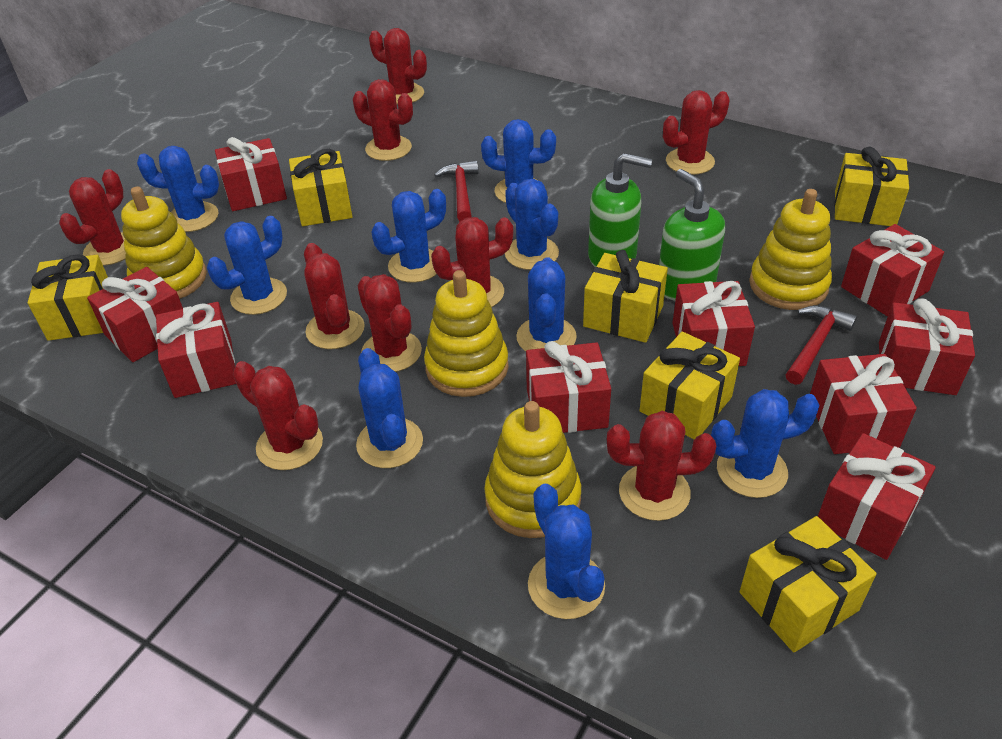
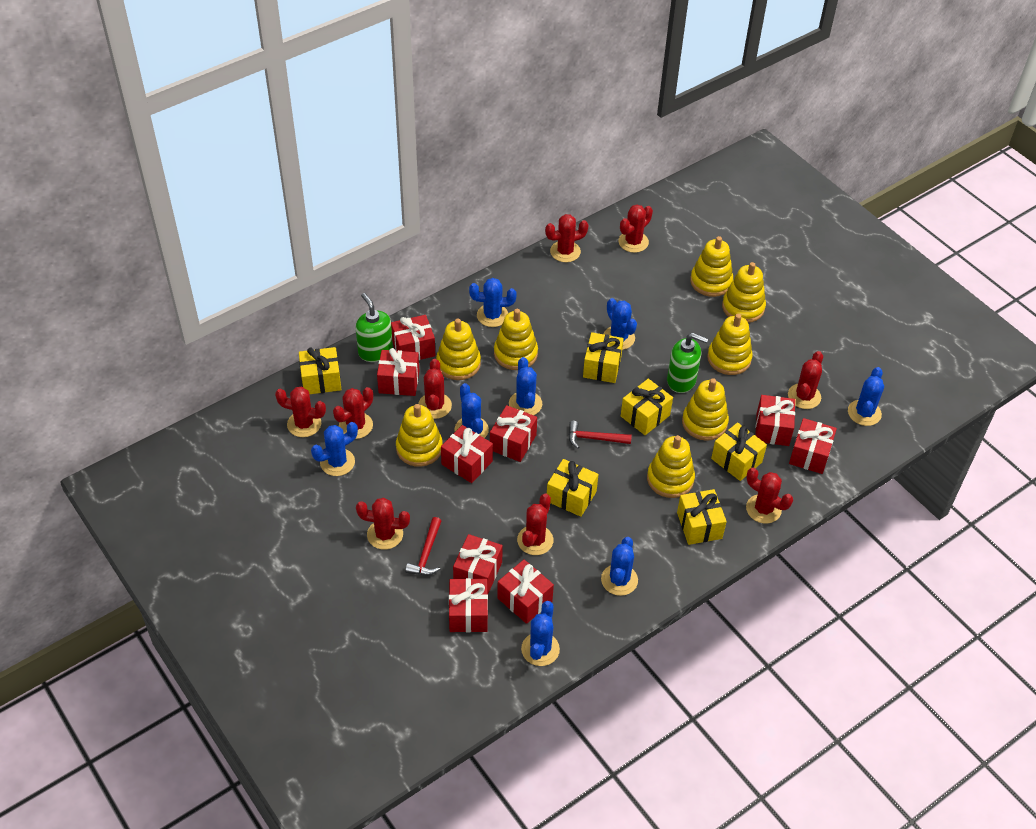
blue cactus: [137,146,219,232] [207,216,287,315] [356,348,423,468] [371,189,446,283] [481,119,556,203] [505,179,559,270] [516,257,577,352] [528,483,605,619] [711,389,819,498] = 9 -> [311,422,358,476] [455,383,489,438] [469,278,516,327] [509,357,542,415] [521,601,560,666] [601,537,638,596] [603,298,637,350] [848,367,884,426] = 8
yellow stacking toy: [121,186,207,299] [424,270,509,397] [484,401,581,538] [749,189,832,310] = 4 -> [396,404,443,467] [436,318,481,380] [494,309,538,370] [647,435,695,498] [682,378,729,441] [690,236,733,297] [707,314,753,375] [722,262,766,323] = 8

